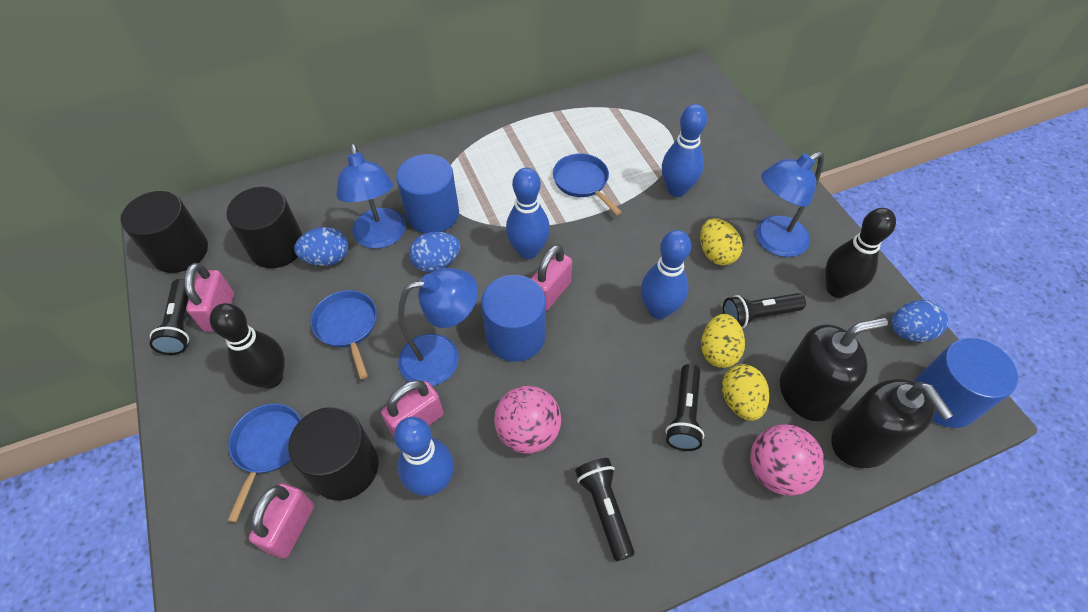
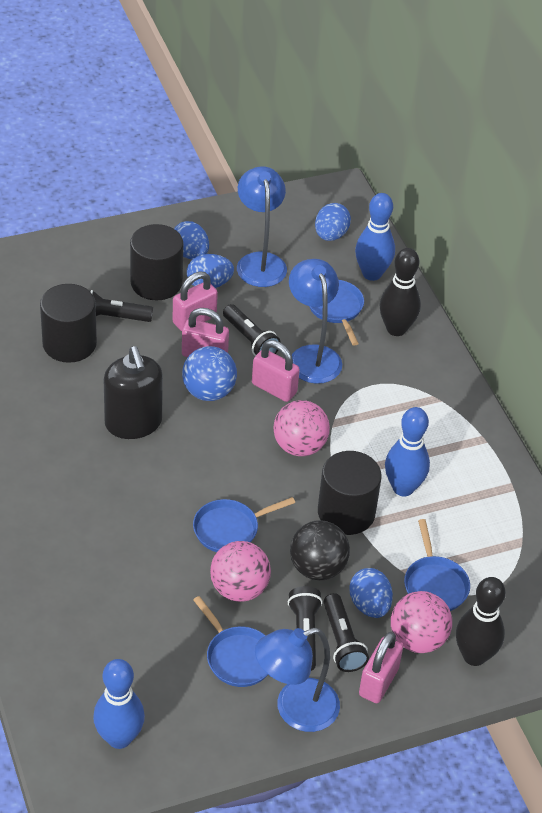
black ball: none = 0 -> [290,520,350,580] = 1
black soap dispenser: [780,317,888,421] [831,379,954,468] = 2 -> [104,346,163,439] = 1
blue ball: none = 0 -> [182,346,237,401] = 1
blue bowling pin: [394,417,454,496] [506,167,550,259] [641,230,691,319] [662,104,707,197] = 4 -> [93,659,145,749] [355,193,395,281] [385,407,430,496] = 3
blue cylinder: [396,154,459,233] [481,275,546,362] [914,338,1018,428] = 3 -> none = 0
blue egg: [294,227,348,266] [409,232,460,272] [891,300,948,342] = 3 -> [174,221,209,260] [187,254,234,288] [315,203,351,241] [349,568,393,618] = 4
blue pan: [228,404,301,522] [310,290,377,379] [553,153,621,215] = 3 -> [193,497,295,552] [193,596,268,687] [309,280,364,346] [404,519,470,611] = 4
pink ball: [494,386,561,454] [750,424,824,496] = 2 -> [210,541,271,602] [273,400,330,456] [391,591,452,653] = 3
yellow egg: [700,218,742,265] [701,314,745,368] [722,364,769,421] = 3 -> none = 0

